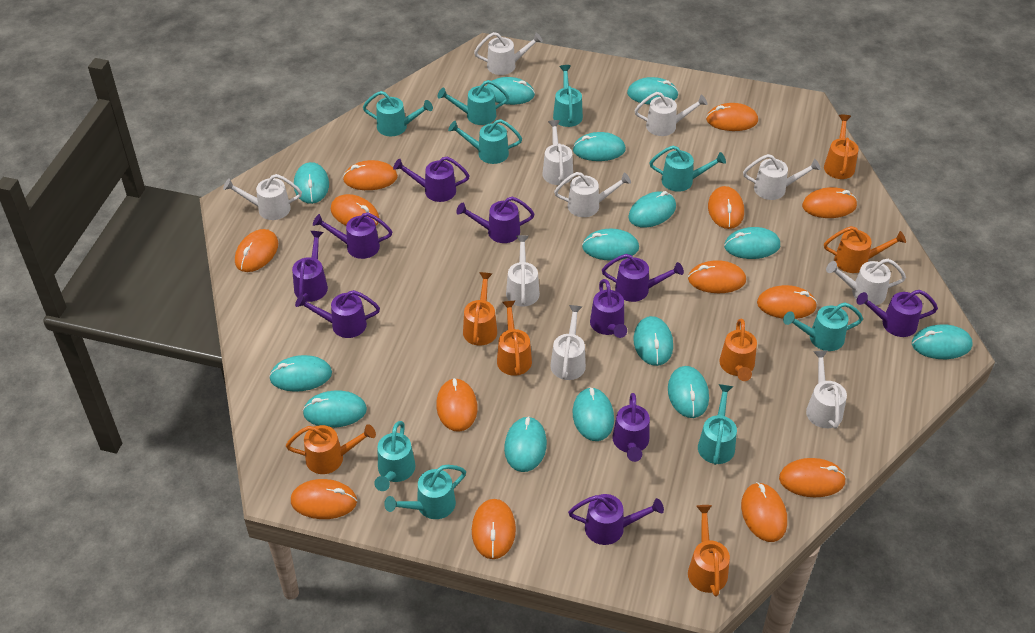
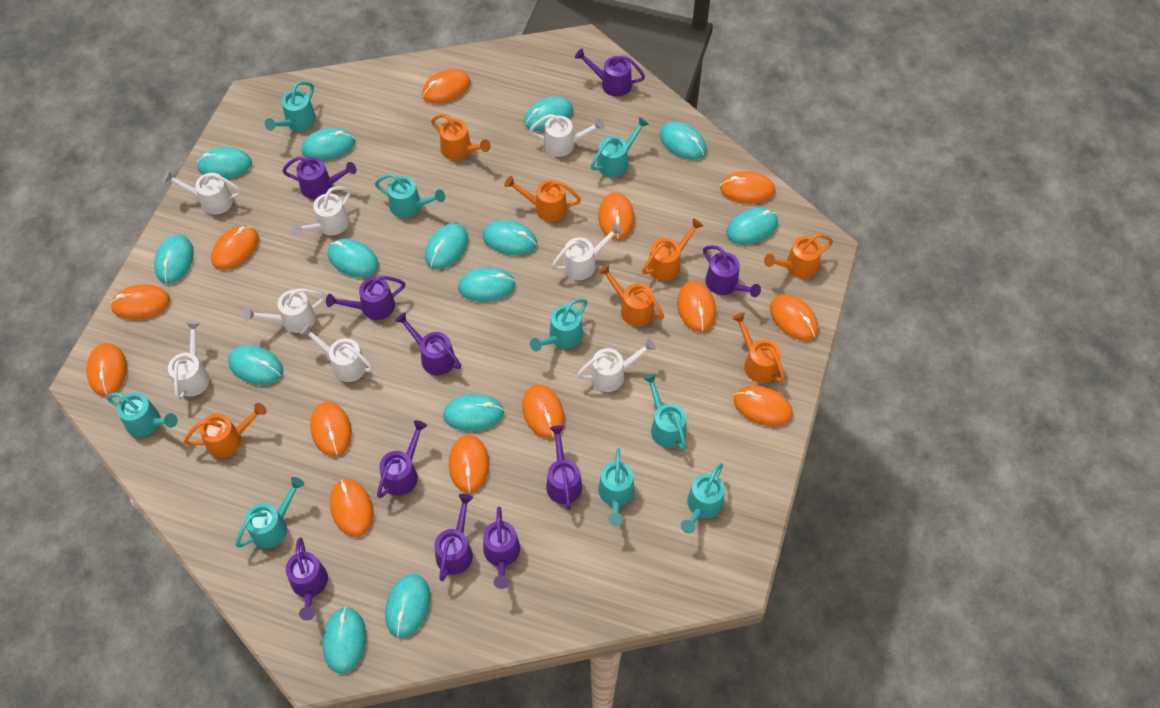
white watering can: [223,174,302,220] [474,32,543,75] [506,235,540,307] [542,120,573,185] [551,305,586,380] [554,172,631,217] [634,92,708,136] [743,154,821,200] [806,351,847,429] [826,259,906,305] = 10 -> [163,171,241,215] [168,321,210,401] [244,289,325,333] [291,186,351,236] [300,324,373,382] [529,114,604,157] [551,223,622,280] [577,338,656,392] = 8

